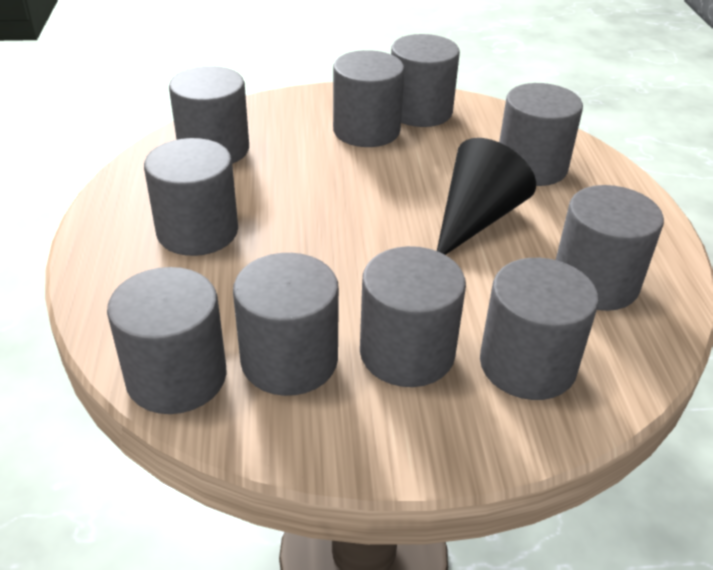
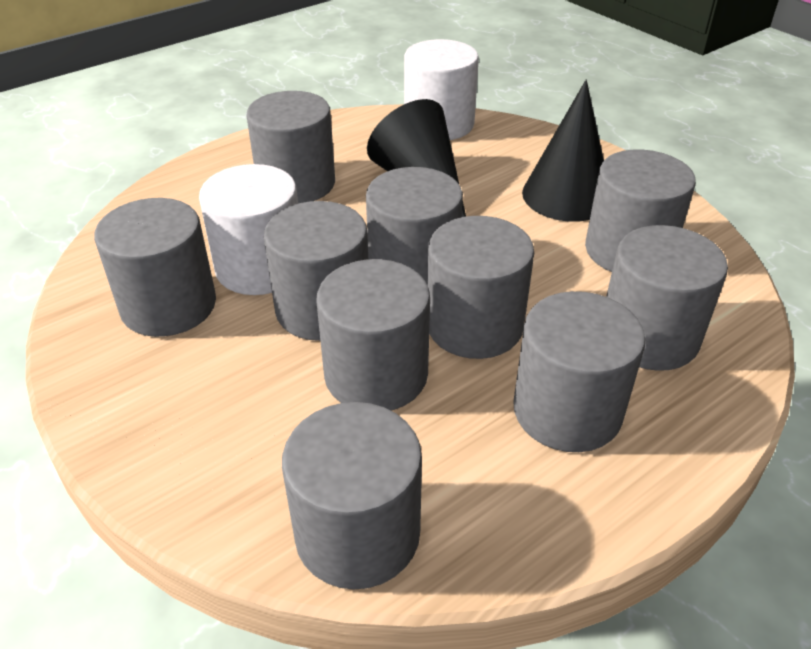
black cone: [437,138,536,255] = 1 -> [367,99,466,217] [522,80,604,222] = 2
white cylinder: none = 0 -> [199,164,298,295] [404,39,479,140] = 2

